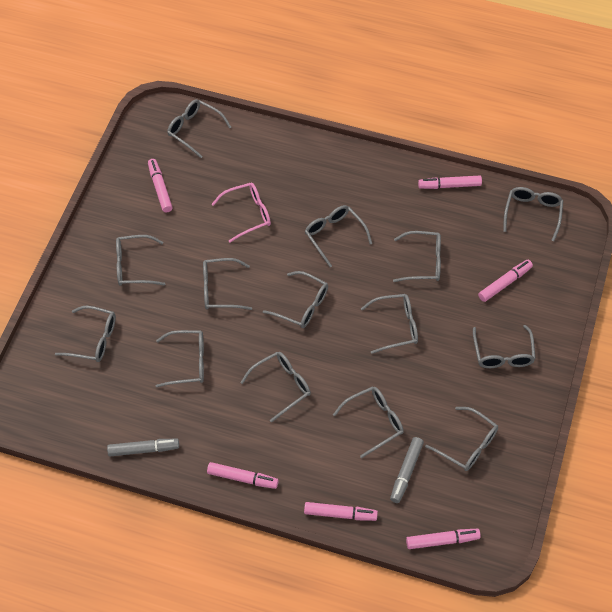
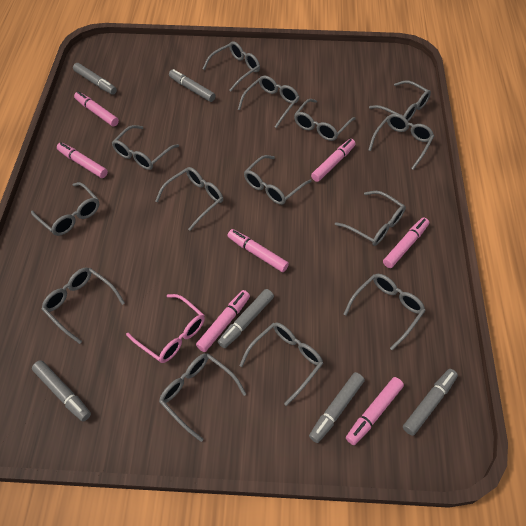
grey marker: [107,439,179,456] [390,437,424,503] = 2 -> [32,360,91,421] [73,63,117,95] [169,69,216,102] [218,289,274,348] [309,372,365,443] [403,369,458,436] = 6
pink marker: [148,159,173,213] [207,462,279,489] [304,502,378,521] [406,529,481,549] [418,175,482,189] [478,260,533,302] = 6 -> [57,143,108,178] [74,91,119,126] [196,290,250,352] [228,229,289,272] [311,139,356,182] [346,377,404,445] [383,217,429,268] = 7

